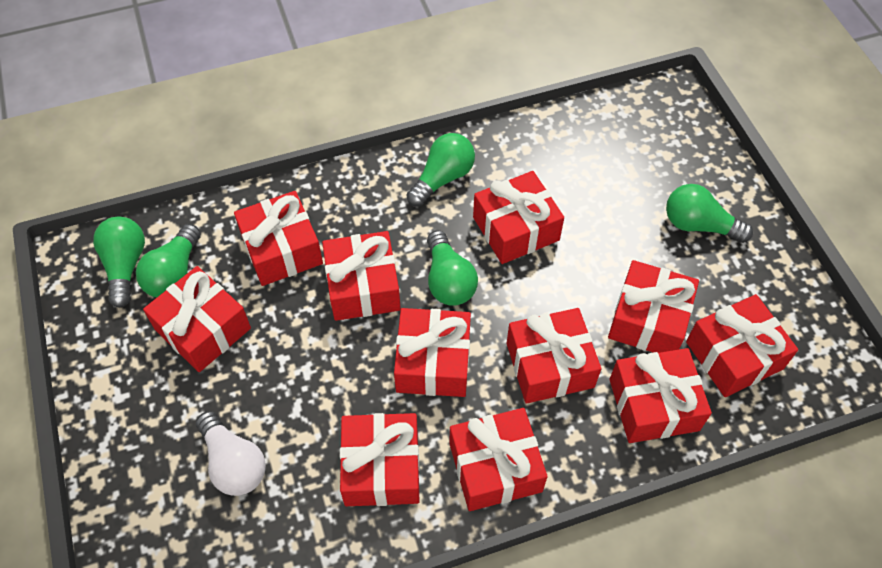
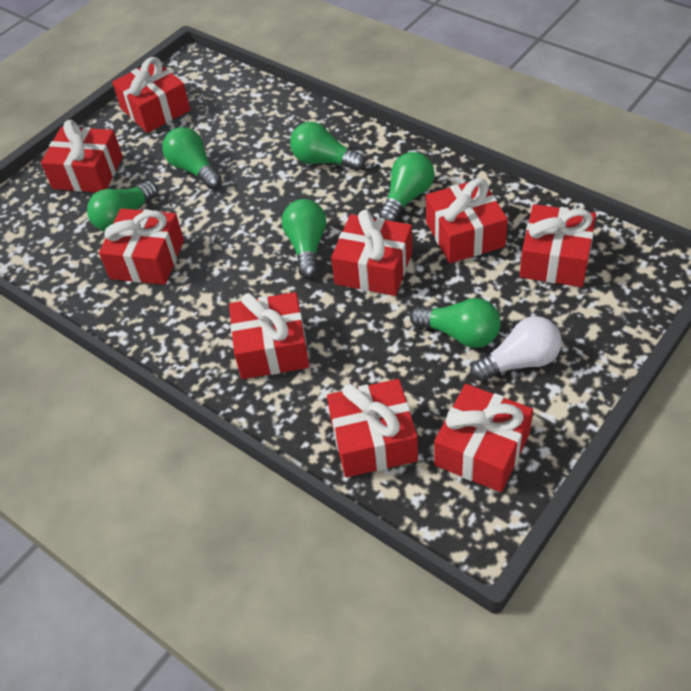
green light bulb: [93,217,145,308] [136,224,201,297] [406,133,475,207] [427,230,478,306] [666,184,753,243] = 5 -> [87,181,158,232] [162,127,222,189] [282,199,326,278] [290,122,365,171] [379,152,434,222] [410,298,501,348] = 6
red gift: [143,266,251,372] [234,191,323,286] [322,231,401,321] [340,413,420,506] [394,308,471,397] [449,408,548,511] [473,171,564,264] [507,308,601,404] [608,260,699,353] [610,348,712,443] [686,294,798,397] = 11 -> [41,120,123,192] [99,208,184,285] [112,57,191,133] [229,292,309,379] [327,379,418,477] [331,210,413,296] [426,178,508,263] [434,384,533,492] [519,204,596,287] = 9

